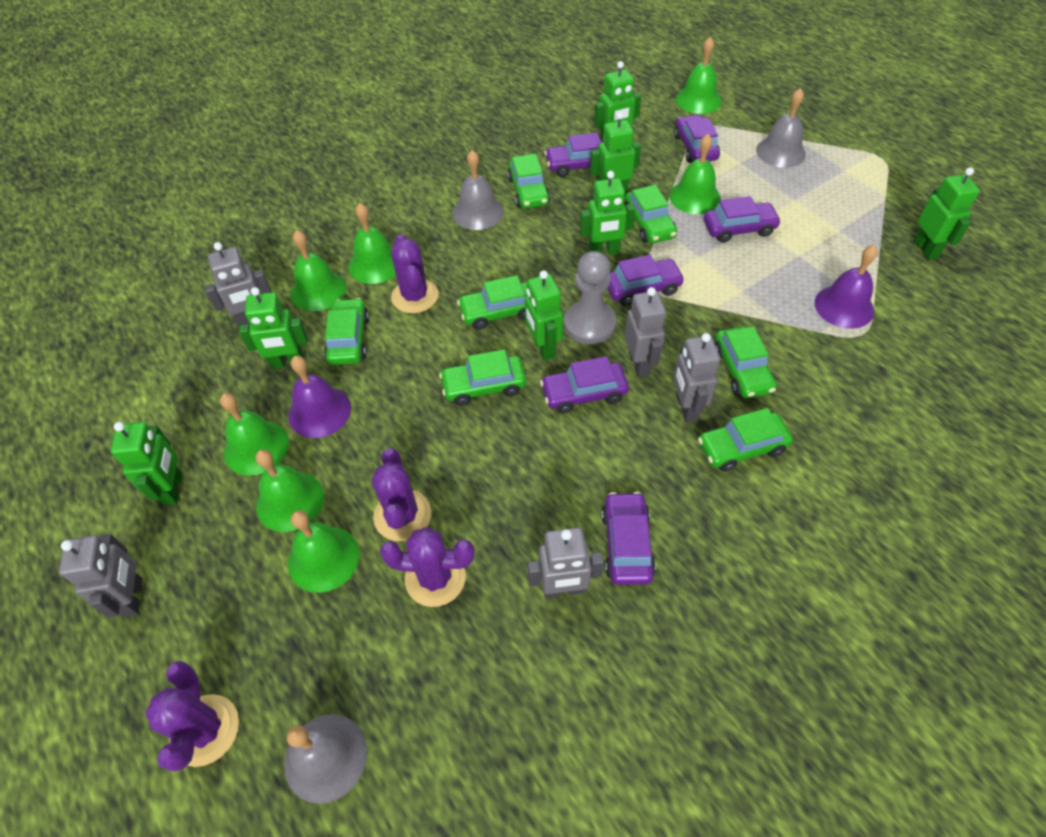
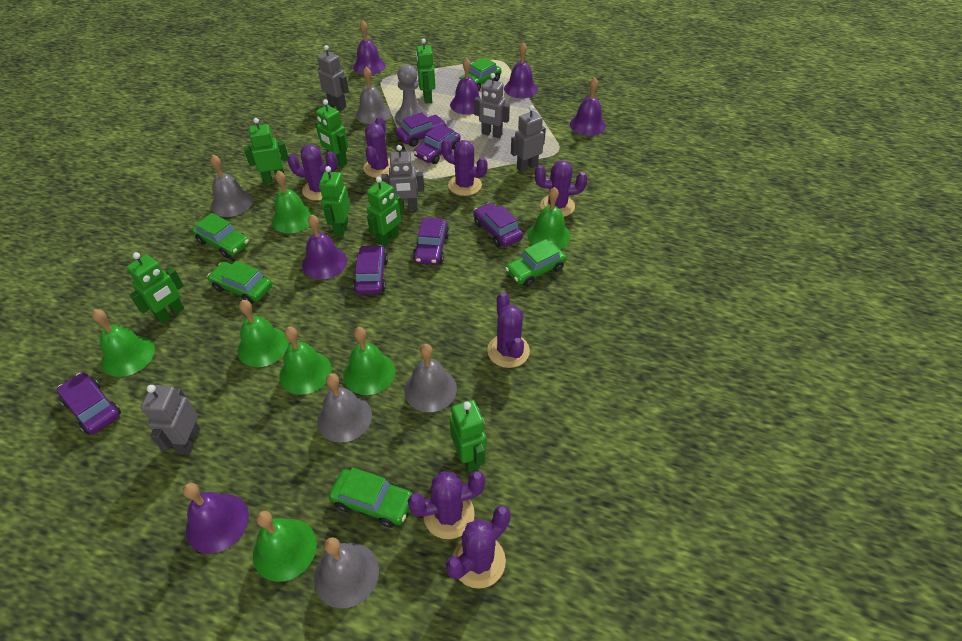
green car: [324,298,369,365] [439,349,526,406] [457,275,527,330] [507,154,550,209] [624,185,677,243] [698,408,793,472] [715,326,777,398] = 7 -> [192,213,250,258] [207,261,272,304] [329,467,413,528] [459,57,501,91] [505,239,567,287] = 5
grey bell: [284,714,367,804] [453,150,504,230] [756,88,806,168] = 3 -> [210,155,253,217] [314,537,379,609] [317,373,372,443] [355,67,391,124] [404,344,457,412] = 5
purple bell: [288,356,351,438] [815,245,878,329] = 2 -> [183,483,249,554] [302,214,347,279] [353,21,386,75] [450,57,480,115] [504,42,538,98] [570,78,606,136] = 6
purple cactus: [145,661,239,771] [372,448,431,541] [380,527,474,607] [391,234,438,313] = 4 -> [287,144,338,201] [363,117,390,178] [408,471,486,539] [441,139,488,196] [446,505,511,589] [487,292,530,368] [535,160,587,217] = 7

